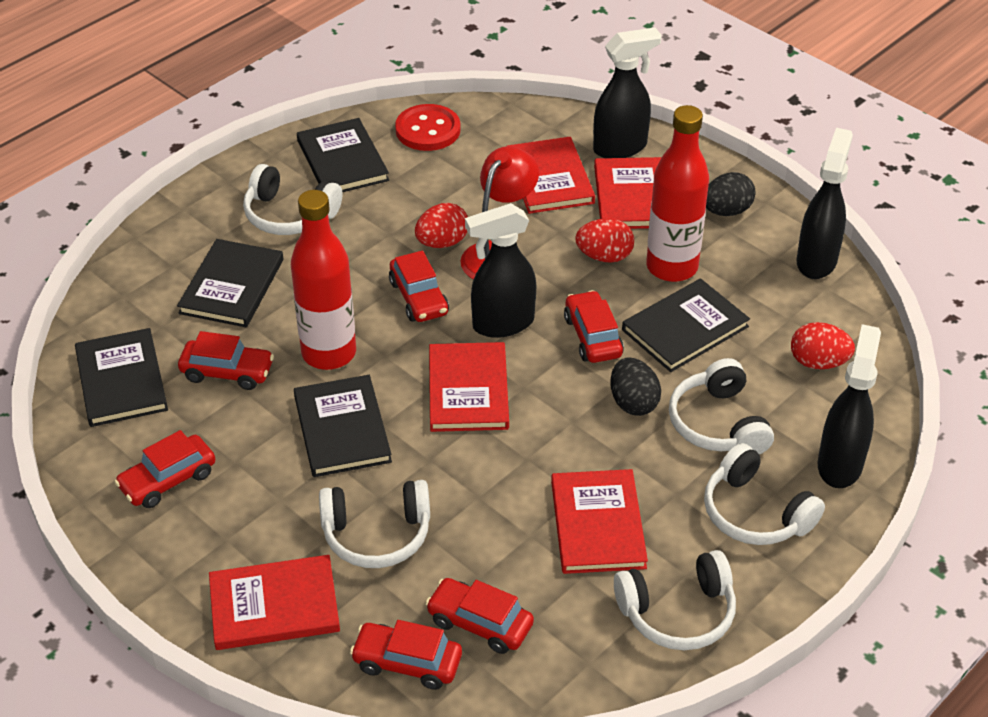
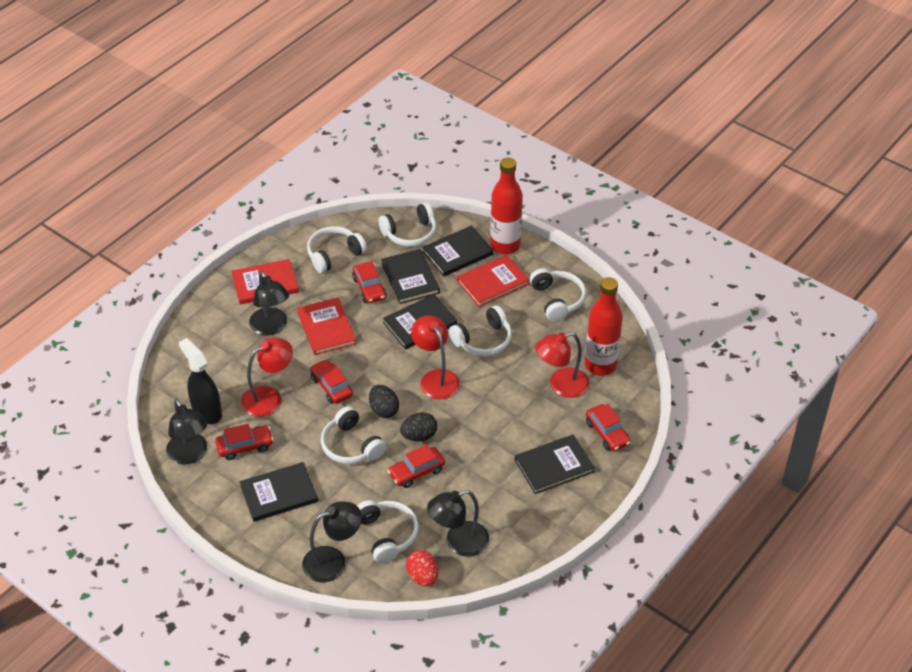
black lamp: none = 0 -> [166,399,207,465] [249,271,289,336] [302,501,362,583] [427,490,489,557] = 4
black spray bottle: [465,203,536,338] [593,28,662,158] [797,128,853,279] [818,324,881,488] = 4 -> [179,338,222,424] = 1
red book: [209,555,340,650] [429,342,509,432] [507,137,595,214] [551,469,648,574] [594,157,662,229] = 5 -> [231,259,299,304] [297,297,356,355] [457,255,529,307] = 3
red button: [395,104,461,151] = 1 -> none = 0
red car: [114,430,215,508] [178,331,274,390] [350,620,462,690] [389,251,449,322] [426,578,534,654] [564,290,624,363] = 6 -> [215,424,274,460] [310,359,353,404] [352,261,386,303] [388,444,445,488] [586,404,631,451] = 5
red egg: [415,203,468,248] [575,218,634,263] [791,322,855,369] = 3 -> [406,550,438,587] = 1
red lamp: [460,146,539,279] = 1 -> [241,338,293,417] [411,316,460,399] [535,332,589,398] = 3
white headphones: [243,164,342,235] [319,480,430,568] [614,550,736,650] [669,358,774,455] [704,443,825,545] = 5 -> [307,226,367,273] [321,406,386,464] [357,500,418,563] [379,202,436,247] [449,306,512,356] [530,268,586,321] = 6

